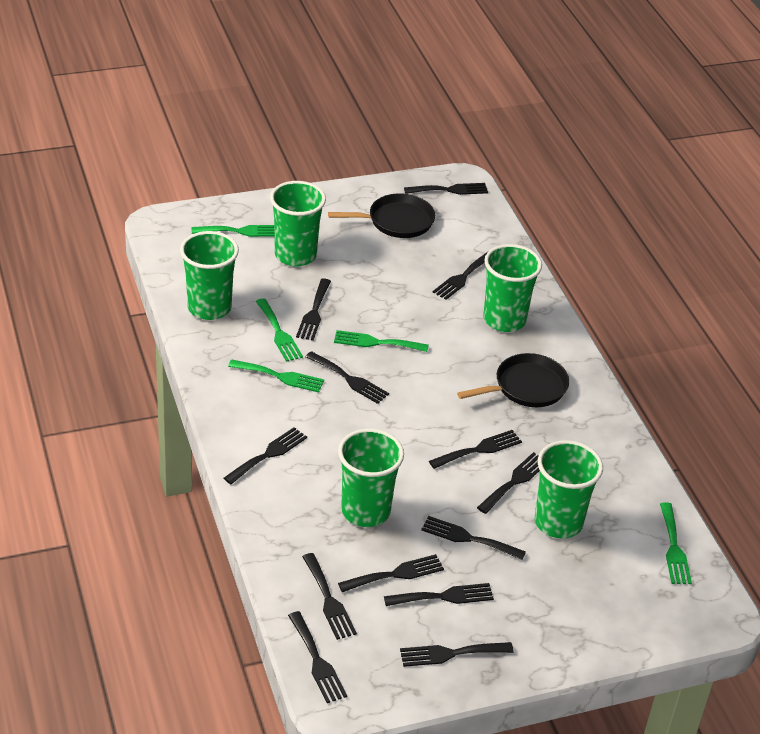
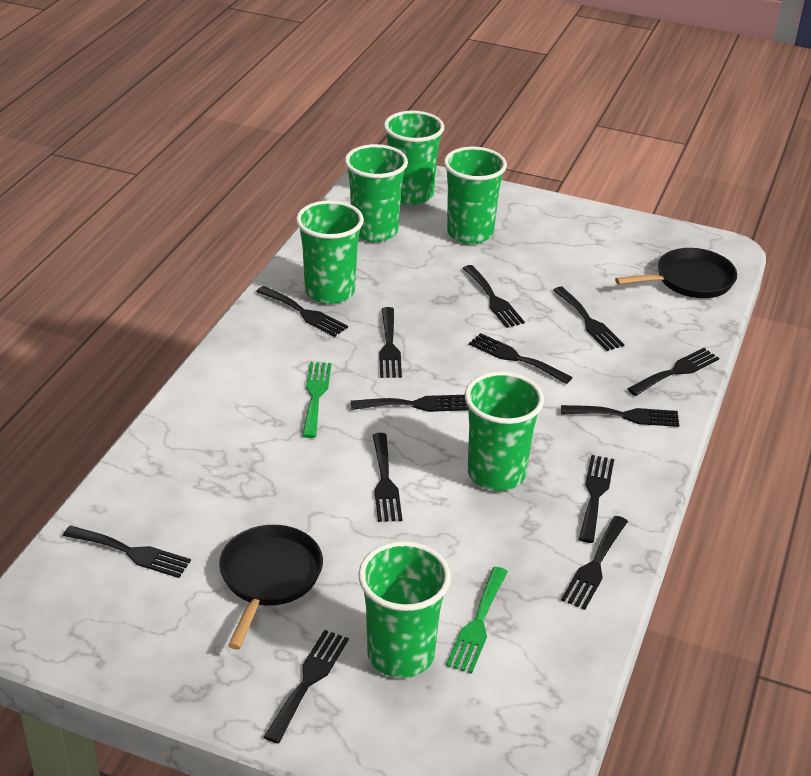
green cup: [180,231,239,320] [270,181,326,267] [338,429,404,527] [483,244,542,332] [535,440,603,539] = 5 -> [296,200,364,304] [345,144,408,242] [358,541,451,678] [384,111,444,205] [444,147,507,244] [465,371,544,491] = 6
green fork: [192,225,274,237] [228,359,324,393] [256,298,303,362] [334,330,429,352] [660,502,692,584] = 5 -> [302,362,332,438] [446,567,508,674] = 2

